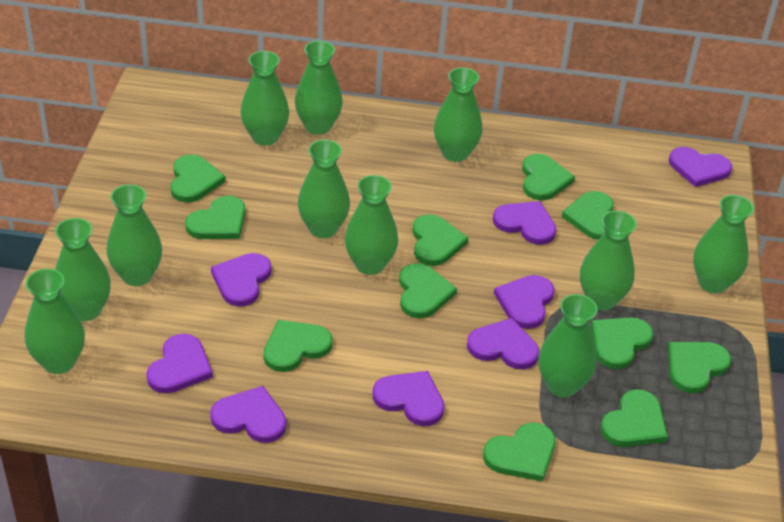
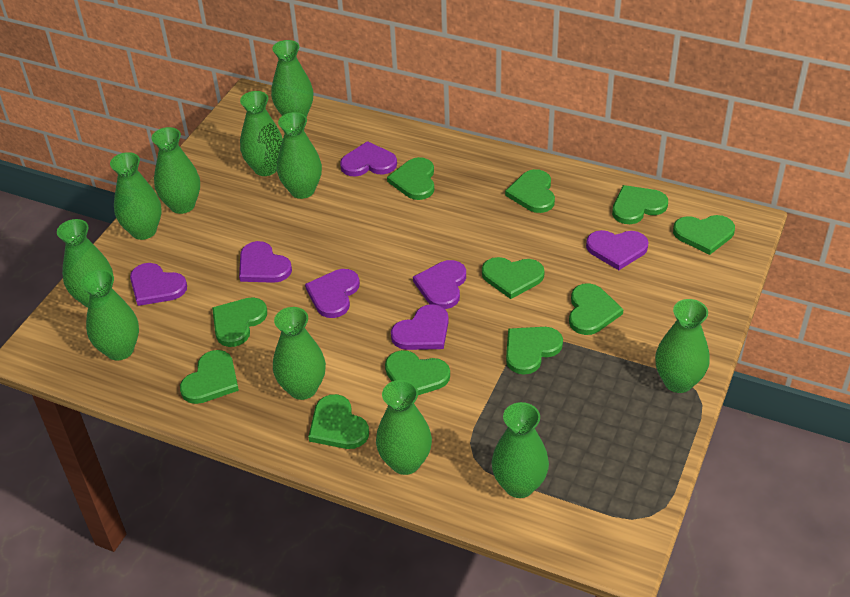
purple heart: [146,334,213,393] [210,386,286,443] [211,253,272,307] [372,371,445,426] [467,318,539,369] [493,201,556,245] [494,275,554,329] [669,147,732,187] = 8 -> [130,263,187,306] [239,241,292,283] [305,269,360,318] [340,141,397,177] [391,304,449,350] [413,260,466,309] [586,230,649,270] = 7

